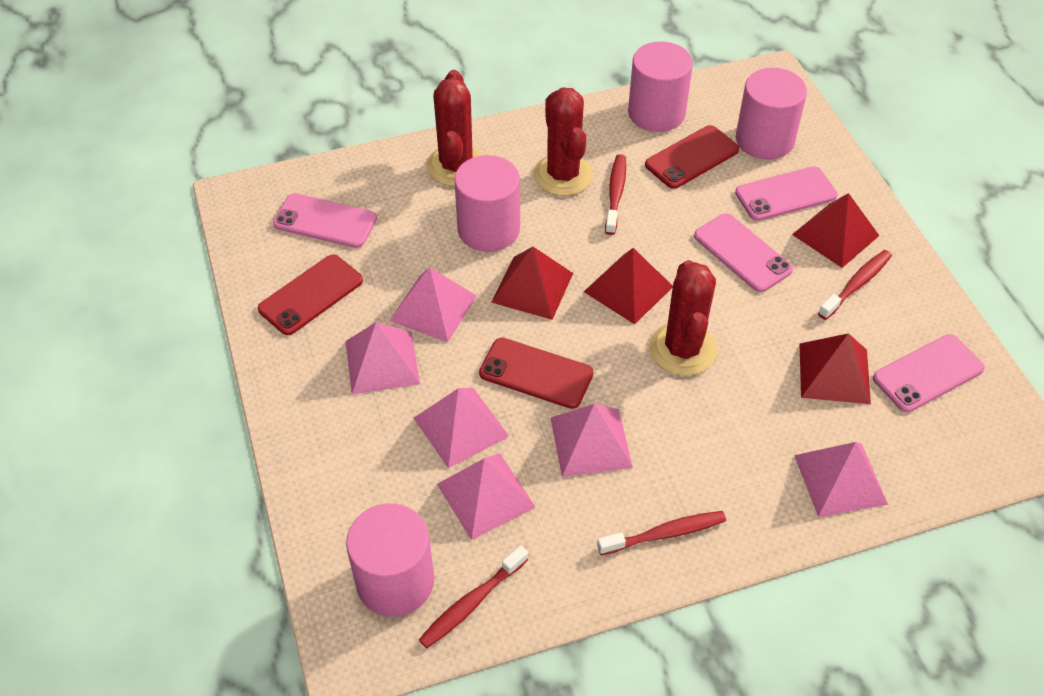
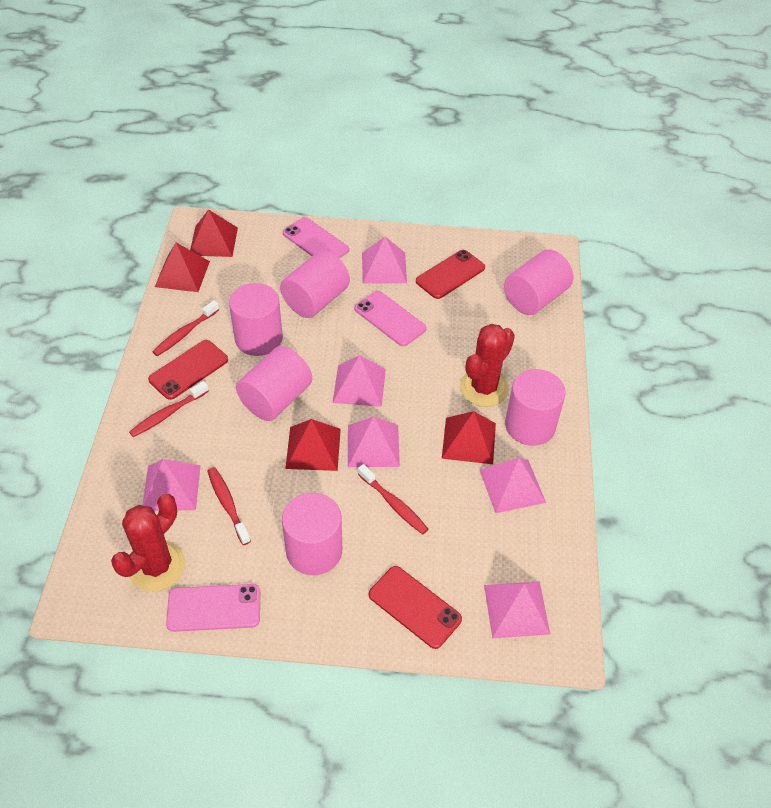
pink cylinder: [346,503,434,617] [454,155,520,252] [628,41,693,132] [736,68,807,160] = 4 -> [229,283,283,356] [236,346,312,421] [280,250,350,318] [282,493,342,575] [504,249,573,315] [505,369,566,446] = 6
pink phone: [273,193,377,248] [694,213,793,292] [735,166,838,221] [873,334,985,412] = 4 -> [166,584,260,632] [283,217,349,259] [355,291,427,346] = 3
red cactus: [426,70,483,186] [533,87,593,196] [649,260,717,376] = 3 -> [111,494,185,592] [460,324,515,407] = 2

